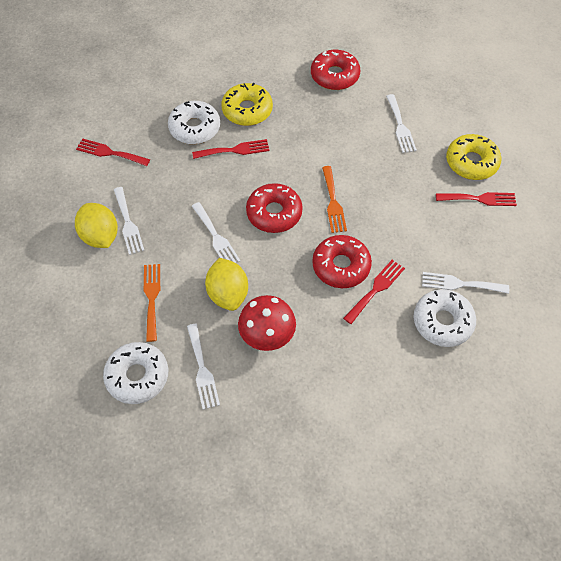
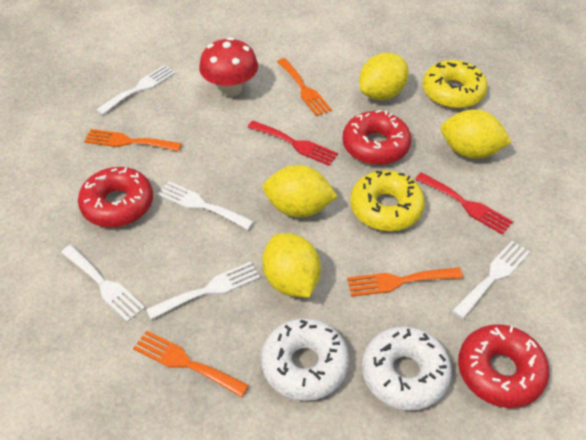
orange fork: [144,264,160,342] [322,166,347,233] = 2 -> [84,129,182,151] [133,330,249,398] [277,58,332,116] [347,268,463,297] = 4
red fork: [76,138,150,166] [192,139,269,159] [343,260,405,324] [436,192,517,206] = 4 -> [248,121,338,166] [415,172,513,235] = 2
white donut: [103,342,168,404] [168,101,220,144] [414,289,476,347] = 3 -> [261,318,349,401] [362,326,452,410] = 2
yellow lemon: [75,203,118,248] [205,258,248,311] = 2 -> [262,233,321,298] [263,165,338,218] [359,53,409,100] [441,110,511,159] = 4

